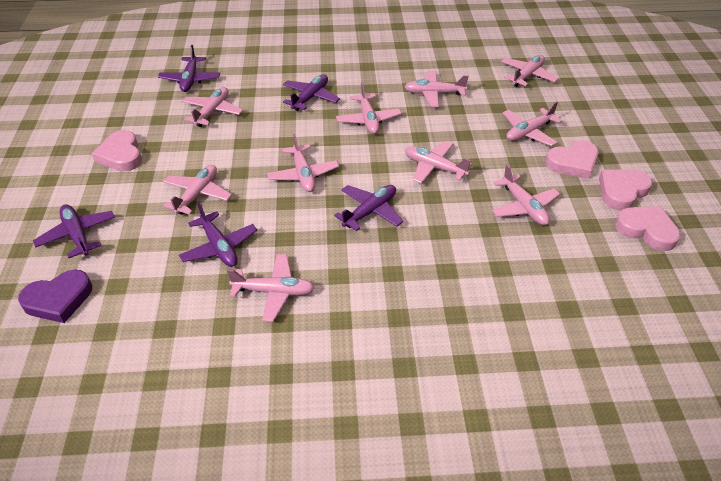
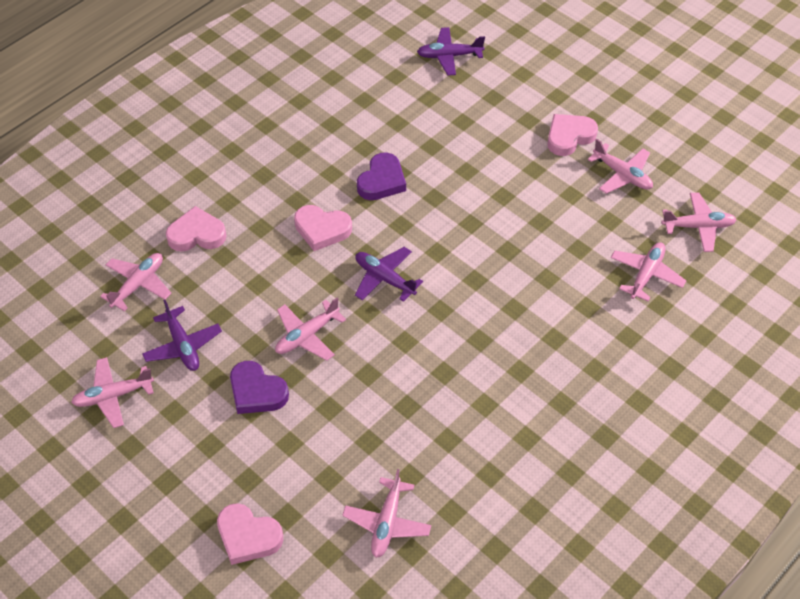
pink plane: [163,165,232,215] [182,87,243,127] [227,254,315,322] [267,133,339,192] [336,82,402,134] [404,71,469,107] [405,141,472,184] [492,164,560,225] [501,55,559,87] [503,101,562,146] = 10 -> [71,357,154,428] [100,253,172,311] [275,298,346,361] [342,469,431,558] [588,139,653,194] [611,242,686,301] [661,192,737,252] = 7
purple heart: [18,269,92,323] = 1 -> [230,361,289,414] [357,152,406,200] = 2
purple plane: [33,204,115,258] [158,45,220,92] [179,203,257,267] [283,74,340,111] [334,185,403,231] = 5 -> [142,300,222,371] [355,247,423,302] [417,27,485,76] = 3

